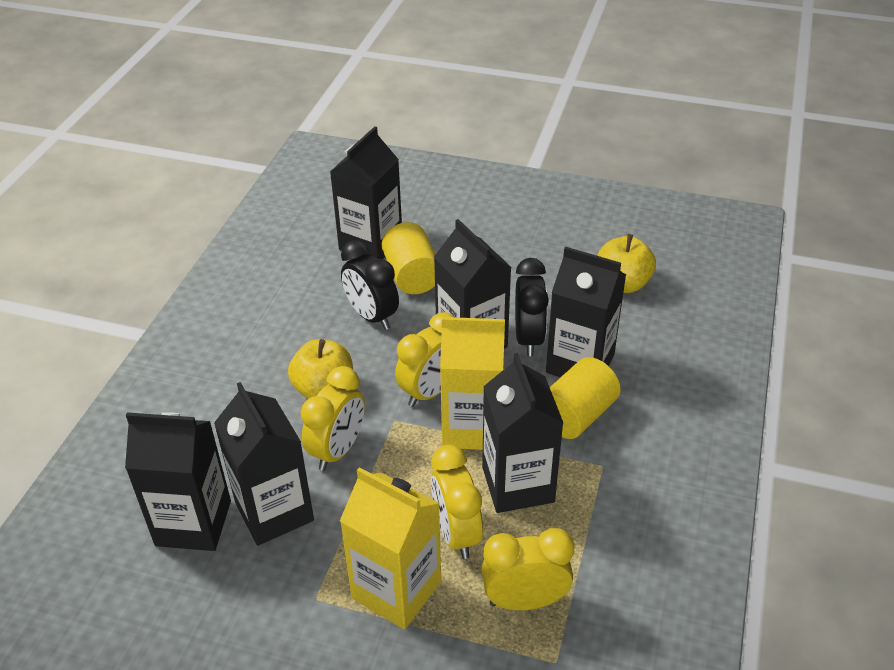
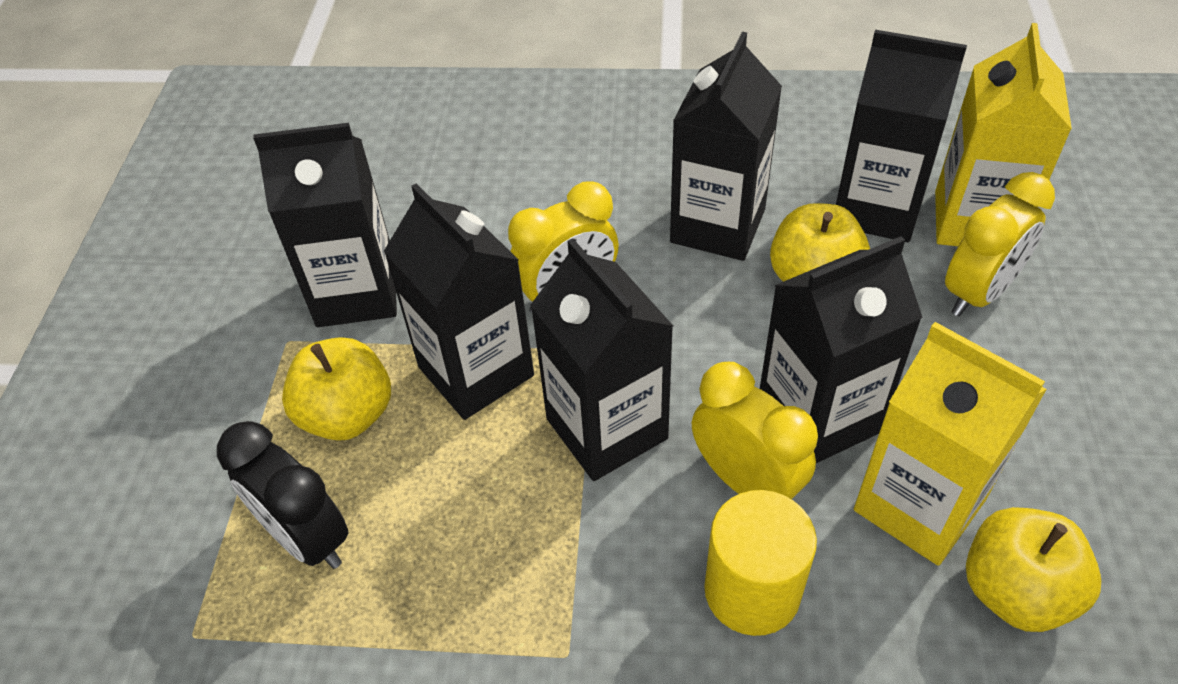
black clock: [341,240,399,330] [515,258,549,356] = 2 -> [217,421,348,569] = 1
yellow apple: [288,339,353,399] [597,234,656,293] = 2 -> [282,337,391,441] [770,203,870,282] [966,507,1101,632] = 3
yellow clock: [300,366,365,471] [395,312,454,407] [431,445,483,559] [481,528,574,610] = 4 -> [508,182,619,313] [691,362,818,499] [945,172,1055,317] = 3
yellow cylinder: [382,222,435,294] [550,357,621,439] = 2 -> [704,490,817,636] = 1

